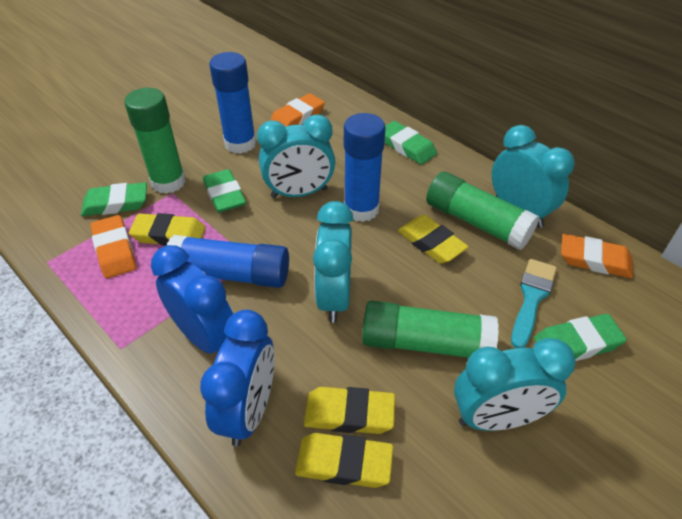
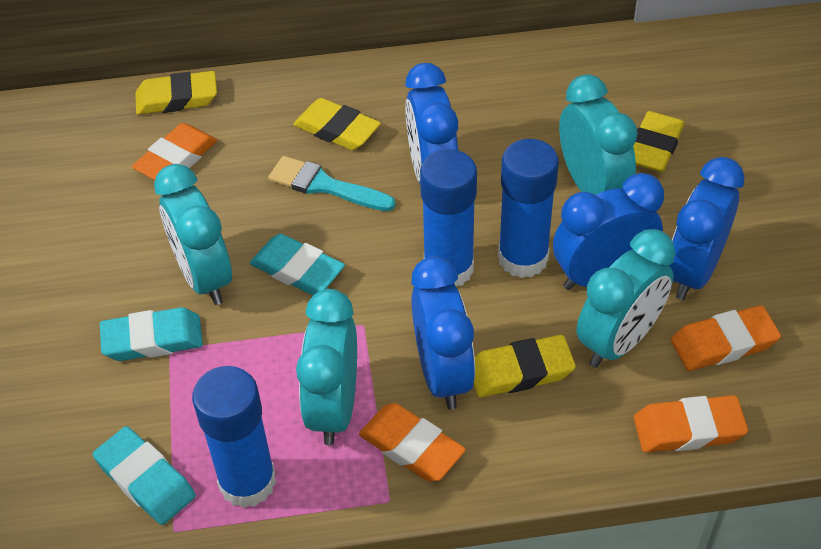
blue clock: [151,245,233,354] [200,310,275,447] = 2 -> [405,63,458,183] [411,256,475,410] [553,173,664,290] [669,157,744,300] = 4
green eraser: [81,182,147,216] [203,169,246,213] [385,121,437,165] [534,314,627,361] = 4 -> none = 0
green glue stick: [124,88,186,194] [362,301,499,358] [426,172,539,250] = 3 -> none = 0
orange eraser: [91,215,136,278] [270,93,325,127] [561,234,633,278] = 3 -> [132,123,217,180] [359,403,466,482] [634,395,748,453] [671,305,781,371] = 4
turquoise eraser: none = 0 -> [93,426,196,525] [100,307,203,361] [250,234,345,295] = 3

